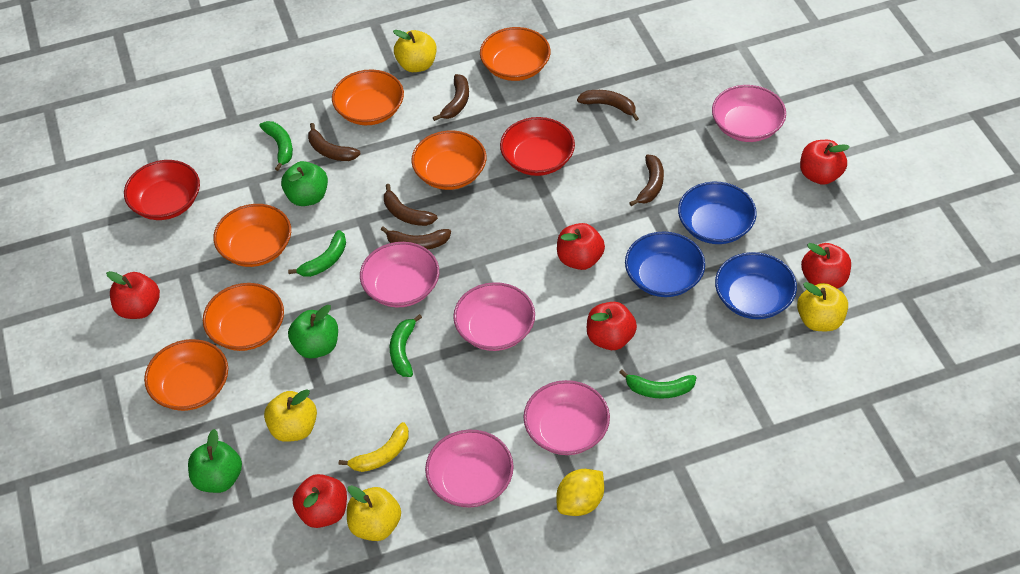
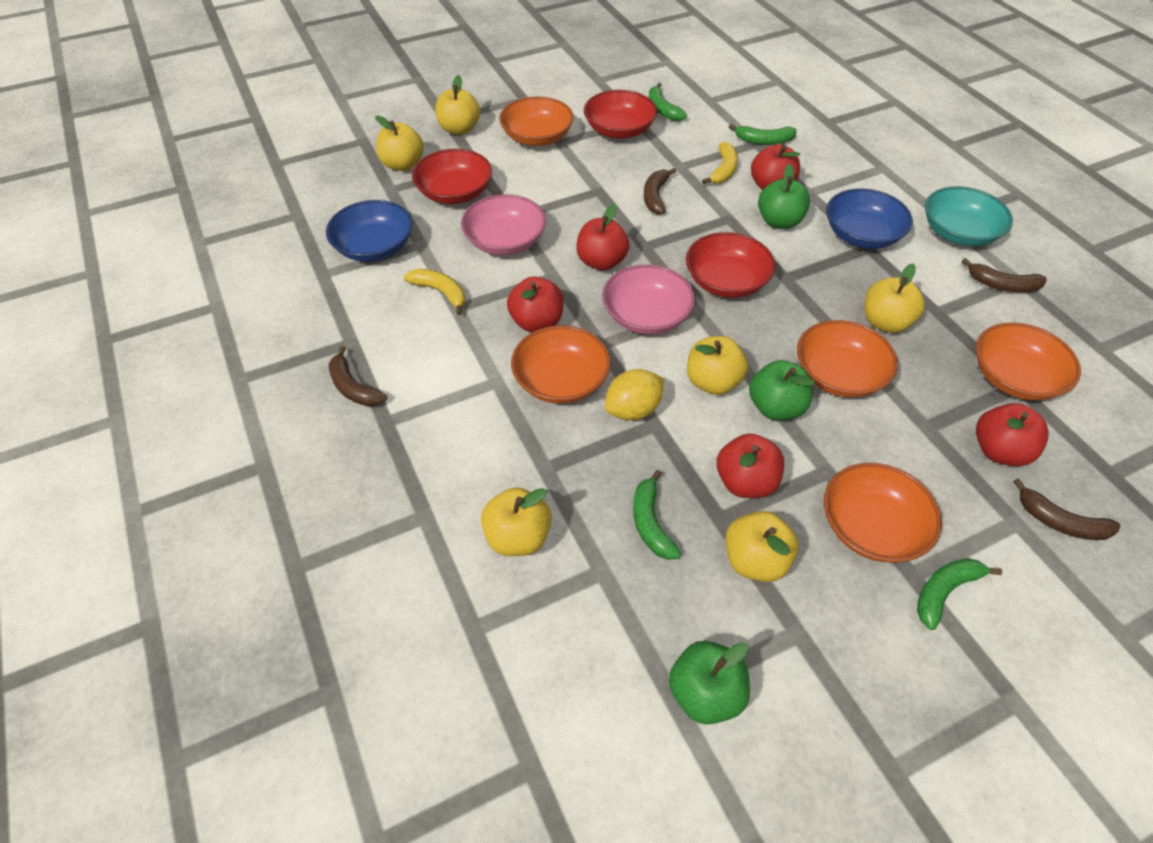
blue bowl: [625,231,705,297] [678,182,757,244] [715,252,797,319] = 3 -> [326,200,413,262] [826,188,913,249] = 2
brown banana: [308,123,361,161] [381,226,451,249] [384,184,438,226] [433,74,469,121] [577,90,639,121] [629,154,664,206] = 6 -> [329,346,387,407] [644,168,676,214] [962,258,1047,292] [1013,478,1120,540] = 4
orange bowl: [144,339,228,411] [203,283,284,351] [214,204,291,267] [332,69,404,125] [411,130,486,190] [480,27,550,81] = 6 -> [499,96,574,146] [511,325,610,404] [797,320,898,397] [824,463,942,563] [976,322,1081,400] = 5
pink bowl: [360,242,439,307] [425,430,514,508] [453,282,535,351] [523,380,610,455] [712,85,786,142] = 5 -> [461,194,546,255] [602,265,695,335] = 2
red apple: [106,271,160,319] [293,474,347,528] [557,223,605,270] [587,302,637,350] [800,140,850,185] [801,243,851,289] = 6 -> [507,277,563,332] [576,204,630,271] [716,433,784,498] [751,144,800,190] [976,403,1049,466] = 5
red bowl: [124,160,200,220] [500,117,575,176] = 2 -> [412,149,492,204] [584,90,657,139] [686,232,776,298] = 3
turquoise bowl: none = 0 -> [925,186,1013,246] = 1
yellow apple: [264,389,317,442] [347,485,401,541] [393,30,437,72] [797,282,848,331] = 4 -> [375,116,424,171] [435,75,480,135] [481,487,552,556] [687,336,748,395] [725,511,799,582] [864,264,925,333] = 6
yellow banana: [339,422,409,472] = 1 -> [403,269,465,315] [702,142,738,184] = 2

